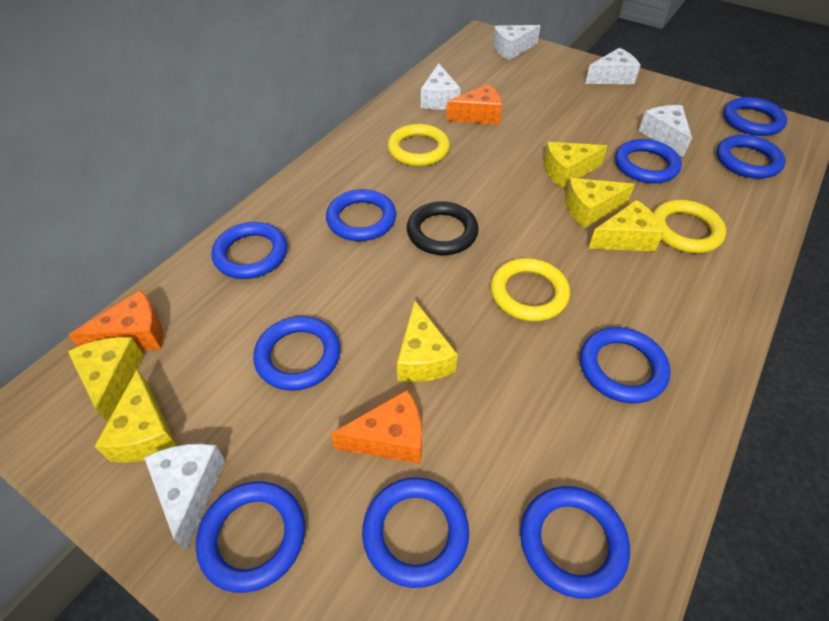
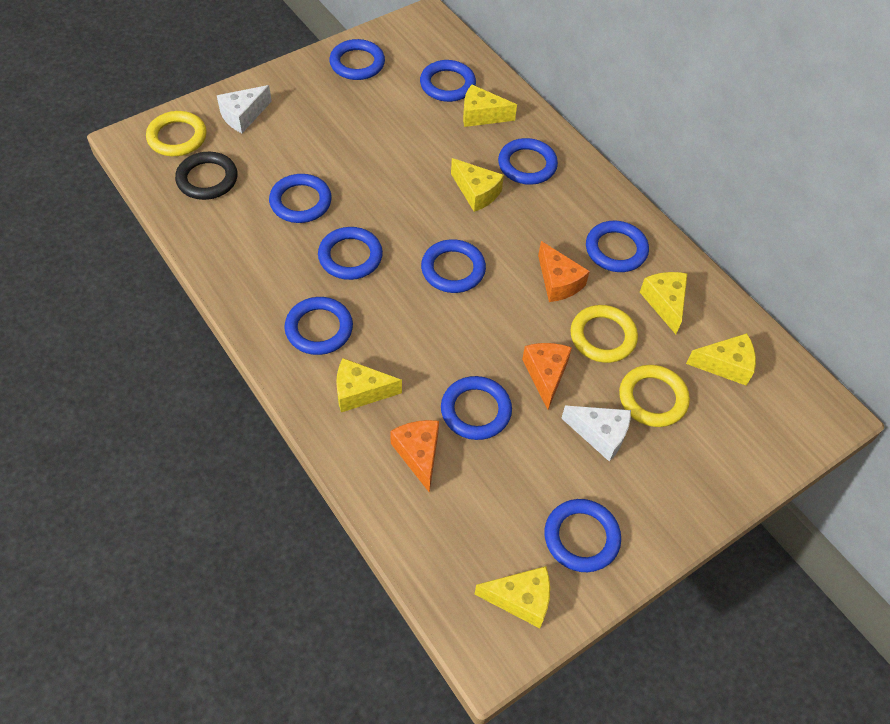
white cheese: [144,444,226,551] [421,63,461,110] [492,25,541,60] [585,48,641,84] [638,105,692,157] = 5 -> [217,85,272,133] [561,406,631,462] = 2

